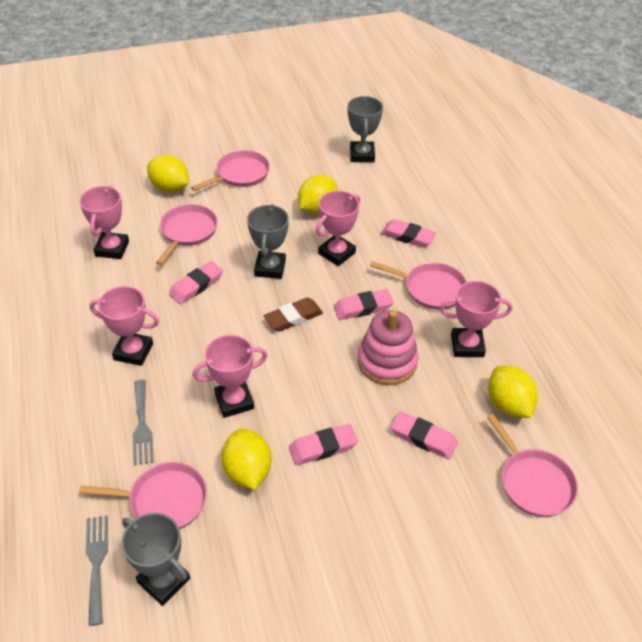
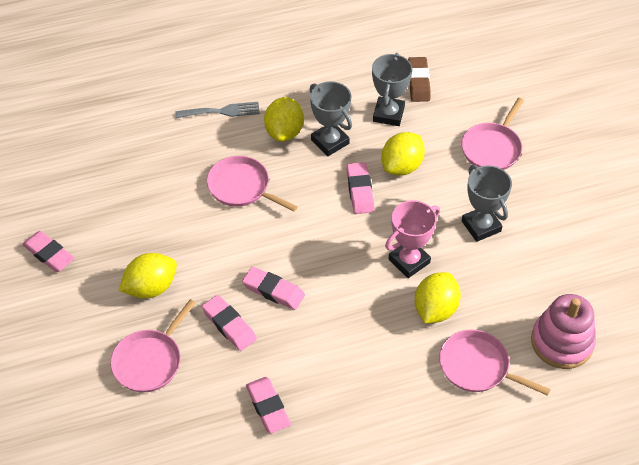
grey fork: [86,515,108,626] [133,380,154,465] = 2 -> [176,102,260,118] = 1
pink pan: [79,462,207,529] [156,204,218,265] [191,150,270,191] [370,261,467,310] [487,414,578,517] = 5 -> [110,299,196,392] [207,156,298,211] [439,329,551,396] [461,98,524,170] = 4
pink trophy: [79,185,129,259] [90,286,159,366] [193,335,268,418] [316,191,360,266] [440,281,512,357] = 5 -> [385,200,440,278] = 1

